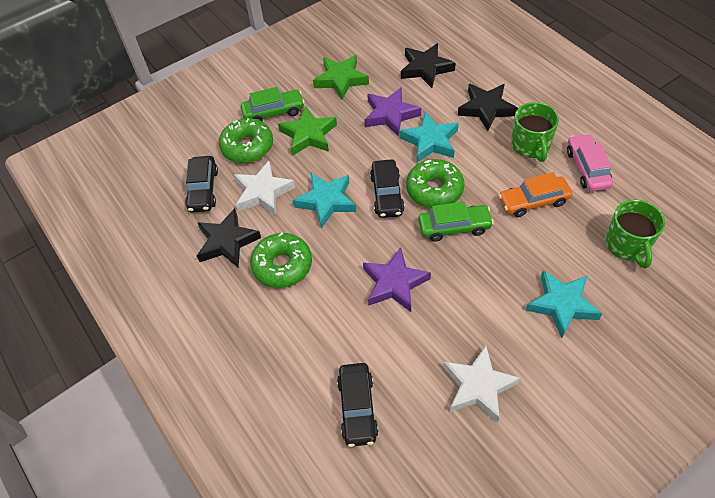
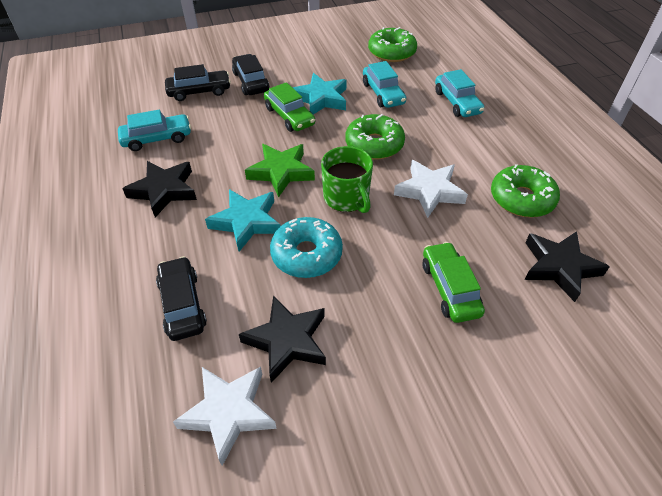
green mug: [511,102,559,162] [605,199,665,269] = 2 -> [321,146,373,213] = 1
green star: [278,106,337,156] [313,55,369,100] = 2 -> [245,144,315,198] = 1
orange car: [499,172,572,217] = 1 -> none = 0
pink car: [567,133,613,191] = 1 -> none = 0
purple star: [363,247,431,312] [364,87,421,136] = 2 -> none = 0
turquoise car: none = 0 -> [118,110,191,151] [363,61,406,108] [435,69,484,117] = 3
turquoise donut: none = 0 -> [270,217,343,278] = 1
turquoise star: [293,173,356,228] [400,111,459,162] [526,270,602,338] = 3 -> [205,189,281,251] [292,73,347,115] = 2

